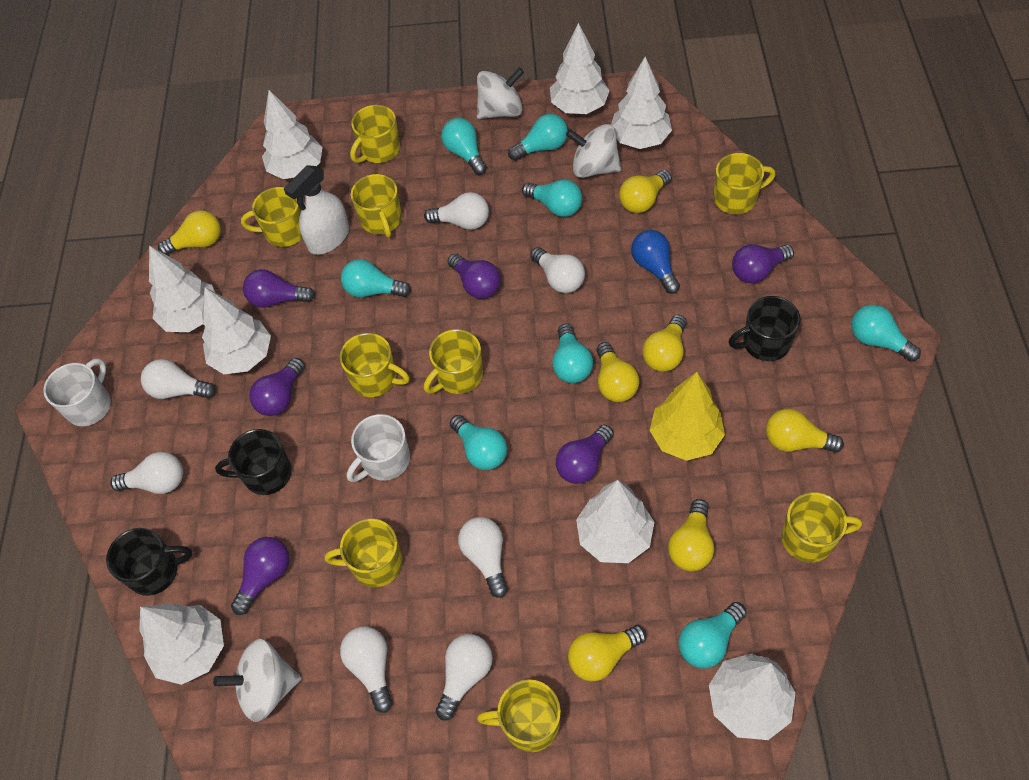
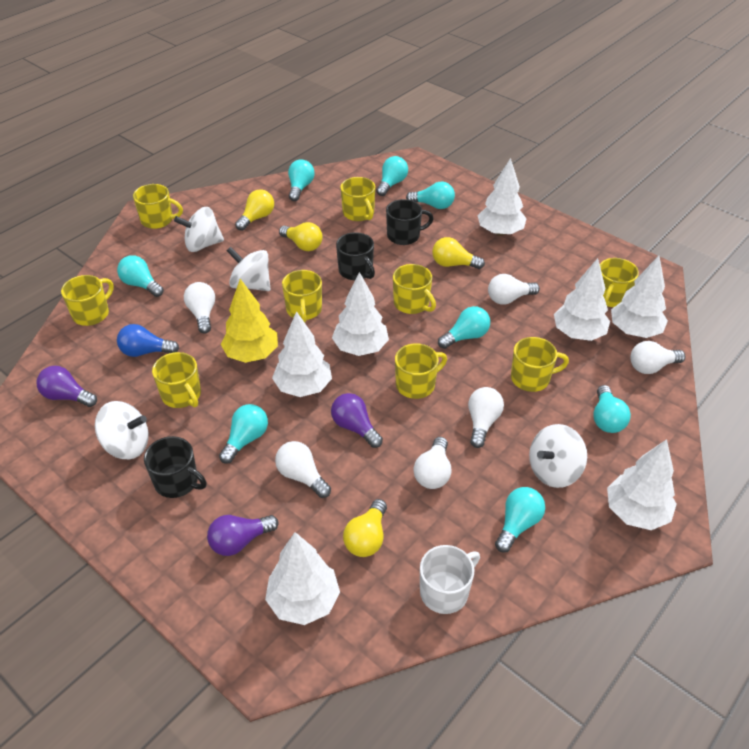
purple light bulb: [231,537,290,615] [243,269,315,308] [249,358,305,416] [447,253,501,299] [556,425,614,484] [732,244,794,283] = 6 -> [36,366,97,407] [207,515,279,556] [331,393,383,448] = 3
white light bulb: [110,452,183,494] [141,359,216,399] [340,626,392,713] [424,192,489,230] [436,634,493,720] [458,517,508,598] [530,247,585,293] = 7 -> [184,282,215,334] [275,441,331,498] [414,437,451,489] [468,387,504,448] [488,274,540,305] [630,341,685,374] = 6
white mug: [43,358,111,426] [347,414,410,482] = 2 -> [420,545,480,614] = 1
white spinning top: [213,639,302,722] [477,67,524,119] [566,124,621,178] = 3 -> [95,401,149,459] [174,207,224,252] [227,247,270,291] [529,424,587,488] = 4
white spray bottle: [284,165,349,255] = 1 -> none = 0
white tree: [139,604,224,685] [149,246,215,332] [202,287,271,374] [262,90,323,179] [550,23,610,114] [576,480,654,563] [611,57,672,149] [709,653,796,740] = 8 -> [265,532,340,625] [272,311,332,397] [332,272,389,356] [477,158,527,236] [554,258,610,341] [607,439,677,530] [611,256,668,338] = 7
yellow light bulb: [158,210,221,256] [568,625,646,682] [596,342,639,402] [619,170,672,213] [643,315,687,372] [668,499,714,571] [766,409,844,453] = 7 -> [235,189,274,231] [279,222,322,251] [343,499,387,557] [432,237,485,269] = 4

